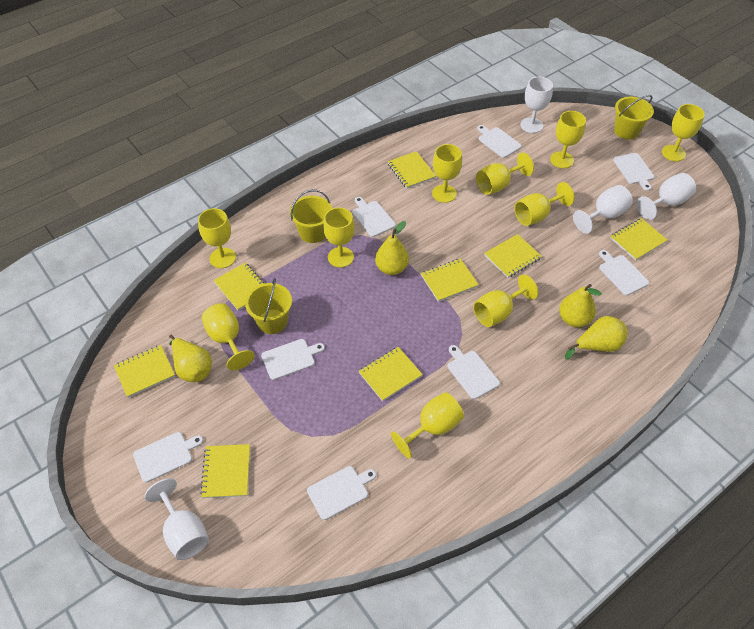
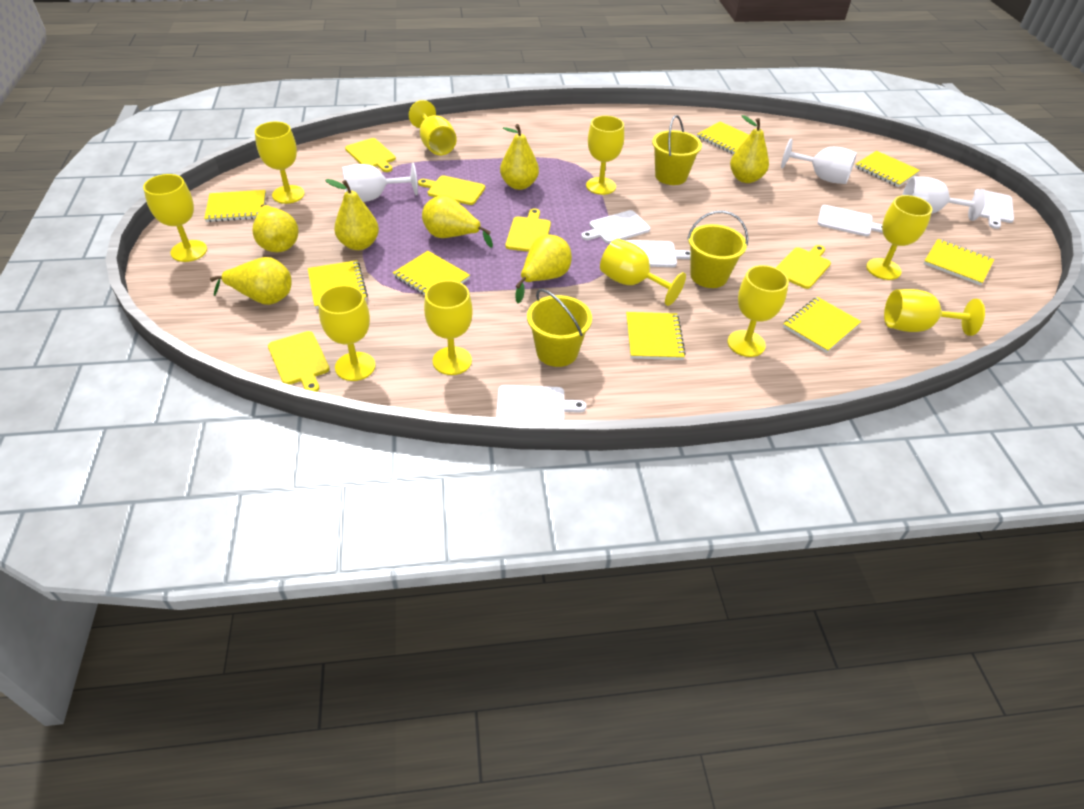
white cutting board: [133,432,203,483] [261,339,325,380] [307,466,376,520] [352,197,396,237] [447,345,500,399] [477,125,522,158] [599,250,649,296] [613,153,655,191] = 8 -> [496,385,586,420] [581,210,650,243] [624,240,690,267] [817,205,883,236] [974,189,1014,229] = 5
white goblet: [145,478,209,560] [520,77,553,133] [573,185,633,234] [637,173,696,220] = 4 -> [342,163,418,202] [781,139,857,184] [902,177,987,221] = 3
yellow cutting board: none = 0 -> [268,331,330,392] [345,138,396,172] [418,175,485,205] [506,208,551,252] [776,245,831,289] = 5
yellow pear: [169,335,212,382] [375,221,409,275] [559,284,602,328] [565,316,628,360] = 4 -> [210,257,291,305] [252,205,299,252] [325,179,379,250] [422,195,493,247] [500,124,539,190] [515,235,572,303] [730,115,769,183] = 7

